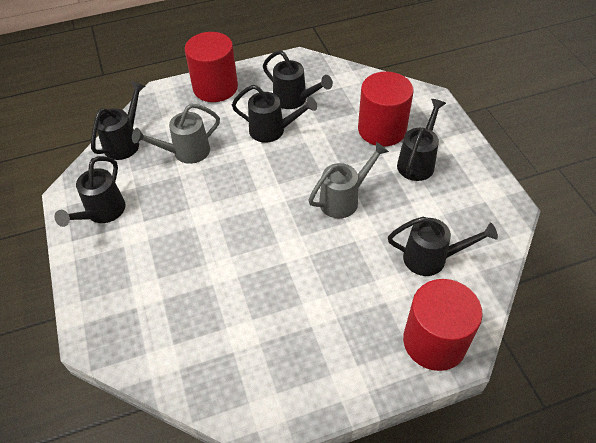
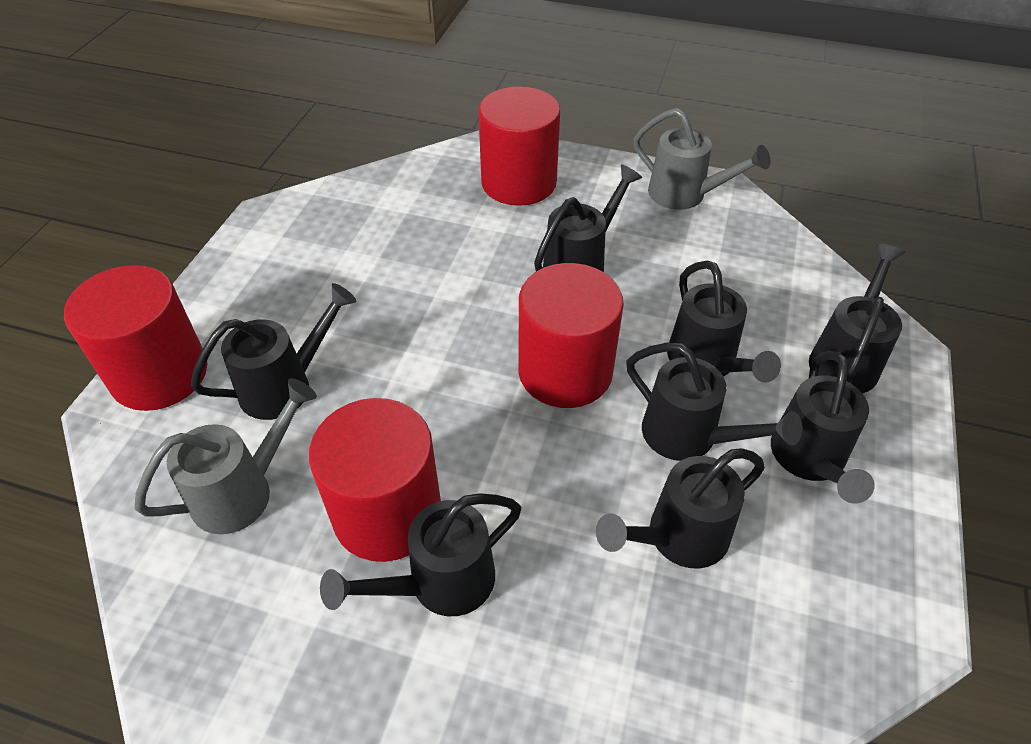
black watering can: [54,156,126,227] [91,81,145,160] [232,85,317,143] [263,50,333,109] [388,217,498,276] [397,99,446,181] = 6 -> [191,283,356,420] [320,493,521,616] [534,164,642,272] [596,448,765,569] [626,343,802,461] [667,260,781,383] [771,351,875,504] [809,244,905,393] = 8
red cylinder: [185,32,238,102] [358,72,414,146] [403,279,483,371] = 3 -> [64,265,207,411] [309,398,441,562] [478,86,560,206] [518,263,624,408] = 4

